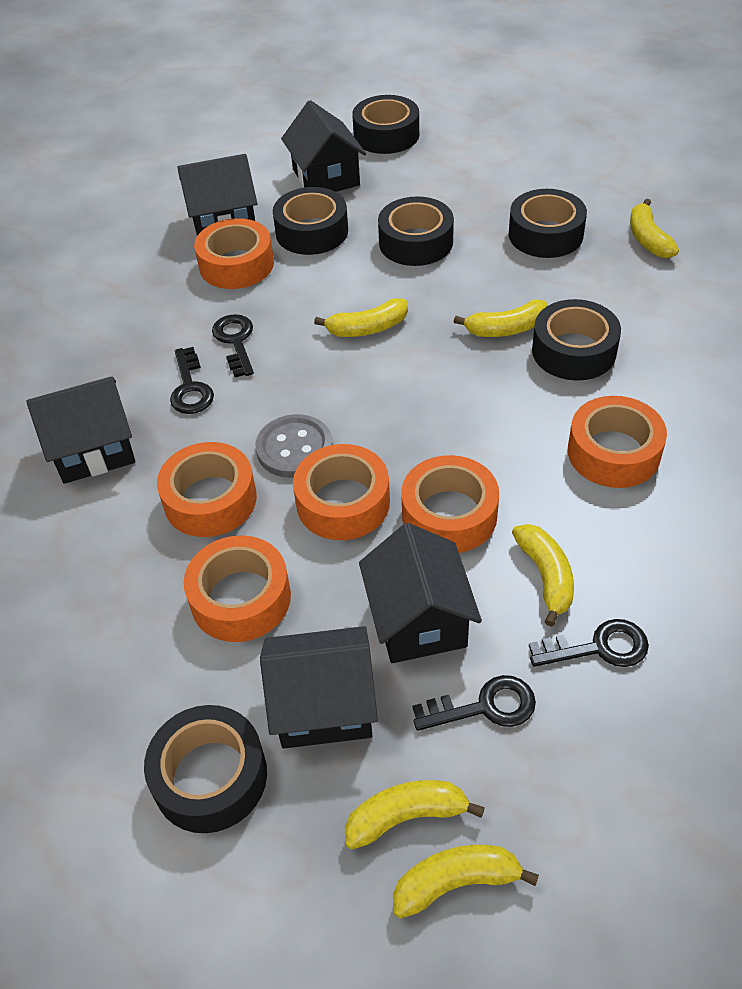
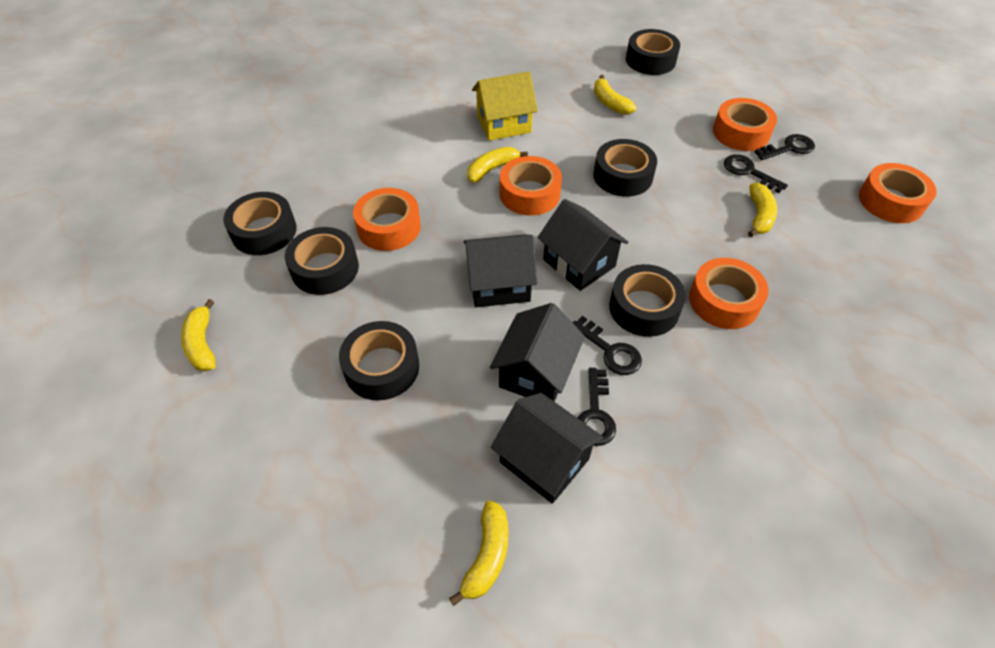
black house: [26,376,135,484] [177,154,257,236] [260,626,378,749] [281,100,366,192] [359,523,482,663] = 5 -> [464,234,537,307] [490,303,585,402] [491,393,603,504] [538,199,629,291] = 4
grey button: [255,414,333,478] = 1 -> none = 0
orange tape: [157,442,257,537] [184,536,291,642] [194,218,274,289] [293,444,390,540] [401,455,499,553] [568,396,667,488] = 6 -> [353,188,421,251] [500,156,562,216] [689,258,769,329] [713,98,777,151] [859,163,937,223] = 5
yellow banana: [314,298,408,337] [345,780,485,850] [393,845,539,919] [454,299,548,337] [512,524,574,627] [630,199,679,258] = 6 -> [181,299,216,372] [449,500,509,606] [467,147,528,183] [594,75,636,115] [748,183,777,237] = 5
yellow house: none = 0 -> [472,72,538,141] = 1

